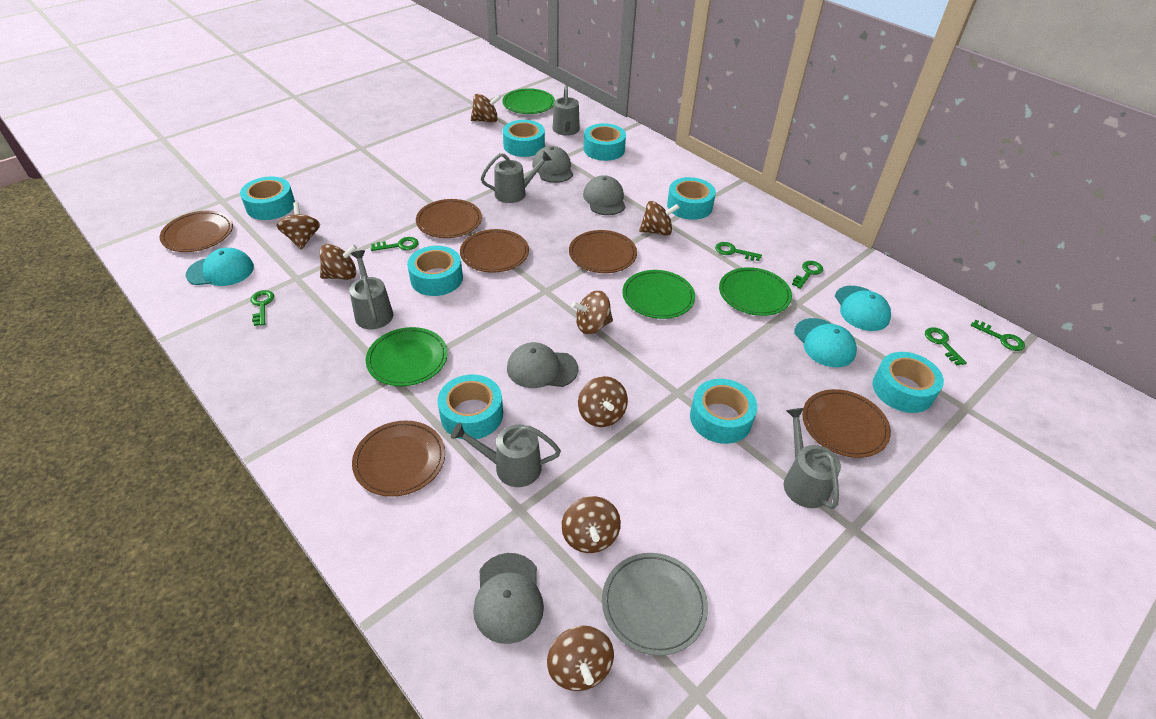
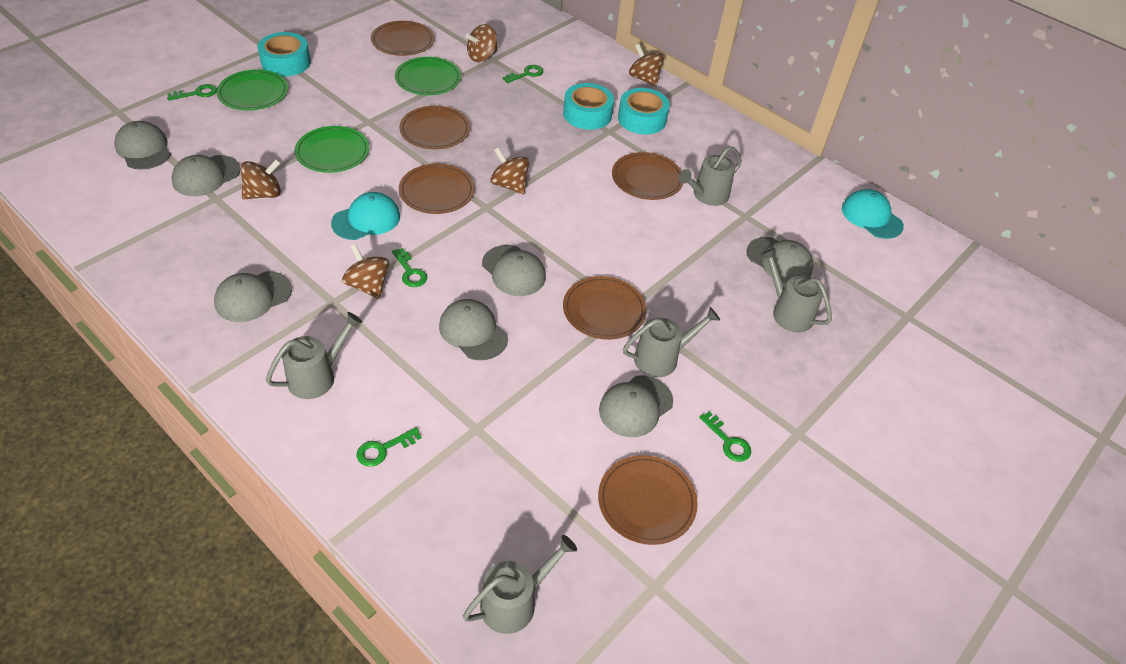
brown spinning top: [276,202,320,250] [320,244,357,280] [471,94,501,123] [547,626,614,691] [561,496,621,553] [572,291,613,334] [578,376,628,427] [639,201,680,236] = 8 -> [241,159,281,200] [342,244,389,299] [465,24,498,62] [490,147,529,194] [629,44,664,87] = 5
green key: [251,290,274,326] [371,237,419,251] [715,242,762,261] [792,261,823,289] [925,327,967,366] [971,320,1025,351] = 6 -> [167,84,217,101] [356,427,422,467] [392,248,427,287] [503,65,543,83] [699,411,751,462] = 5
green plate: [366,327,448,386] [502,88,555,114] [622,270,695,319] [719,267,792,316] = 4 -> [217,69,288,110] [295,126,370,173] [395,57,461,95] = 3
grey cap: [473,553,544,644] [507,342,578,388] [532,146,573,183] [583,175,625,215] = 4 -> [114,121,171,170] [171,155,241,196] [214,271,292,322] [439,299,508,360] [482,245,546,296] [599,375,673,437] [747,237,813,283] = 7
grey plate: [602,553,708,656] = 1 -> none = 0
turquoise cap: [186,248,254,286] [794,318,857,367] [835,286,891,331] = 3 -> [331,192,400,240] [842,189,904,239] = 2
turquoise tape: [240,177,295,220] [407,246,463,296] [437,375,503,439] [503,120,545,157] [584,123,626,161] [667,177,716,220] [690,379,757,444] [873,352,944,413] = 8 -> [257,32,311,77] [563,83,614,130] [618,88,670,134] = 3

